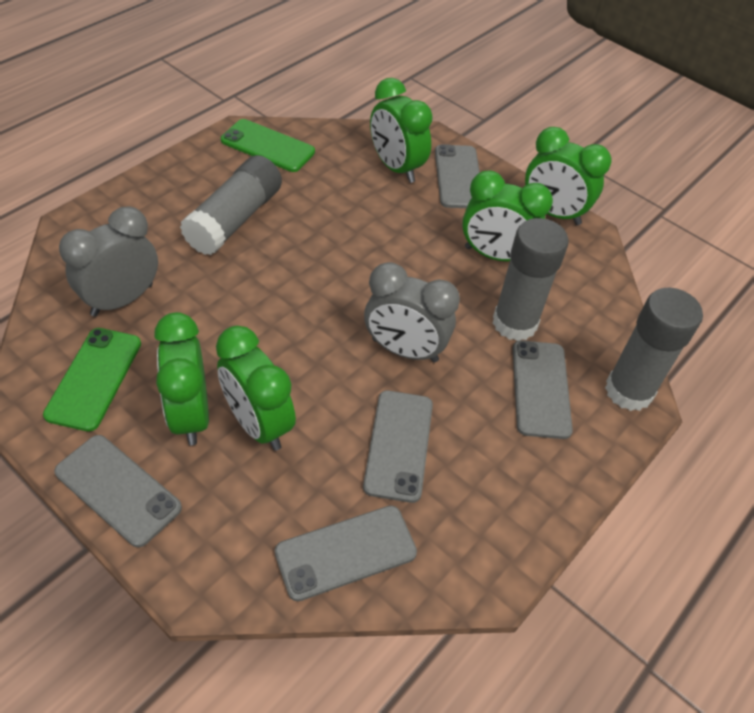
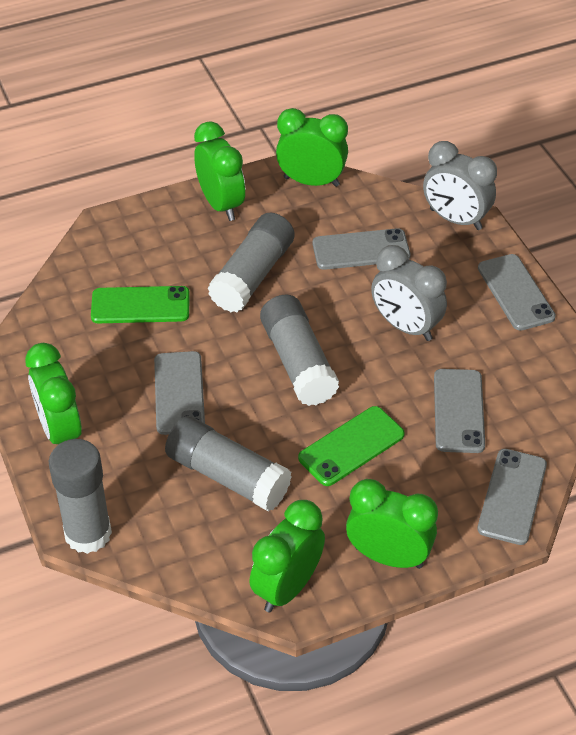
grey glue stick: [180,155,282,255] [493,218,569,341] [605,288,703,411] = 3 -> [49,439,112,554] [165,416,292,512] [208,212,294,312] [260,295,339,406] = 4

